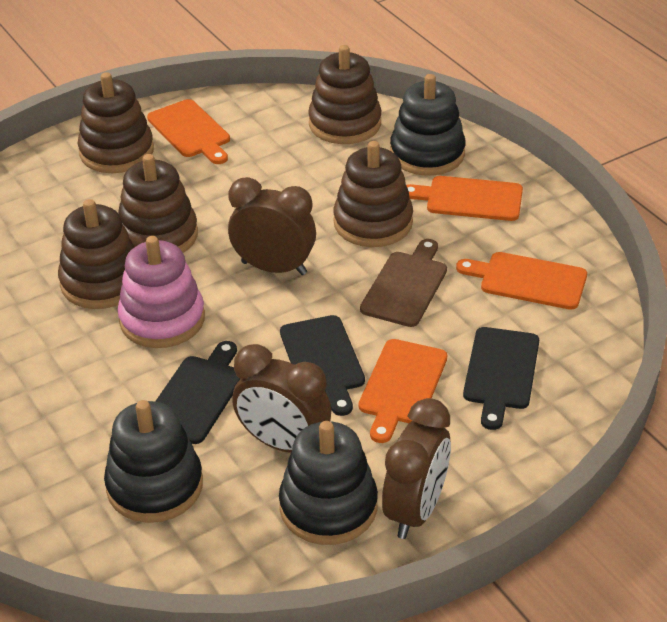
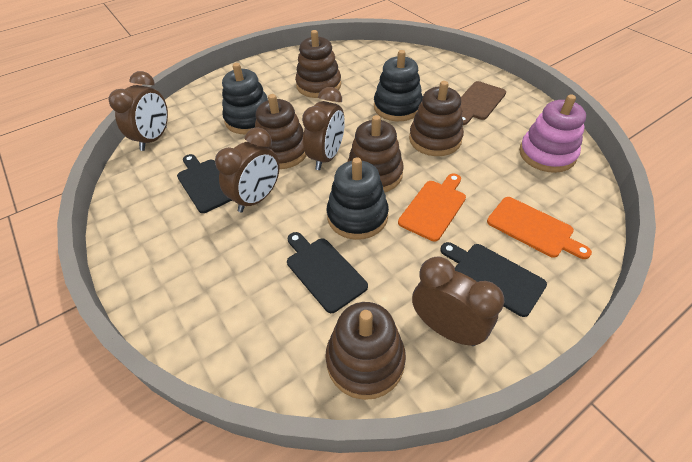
brown clock: [228,177,316,275] [232,344,332,453] [382,398,451,539] = 3 -> [108,71,168,151] [215,127,280,213] [302,87,345,170] [412,257,504,346] = 4
orange cutting board: [147,99,230,164] [359,339,447,443] [406,176,523,221] [456,252,587,310] = 4 -> [398,173,466,241] [487,197,592,259] = 2

